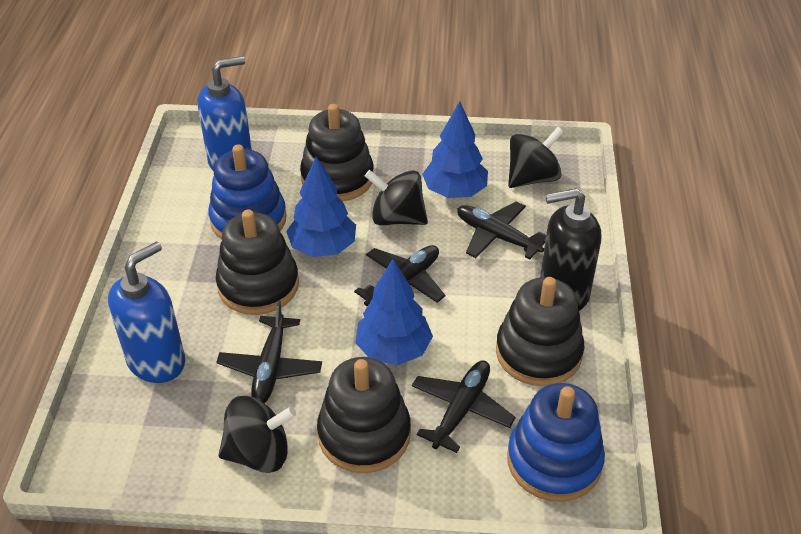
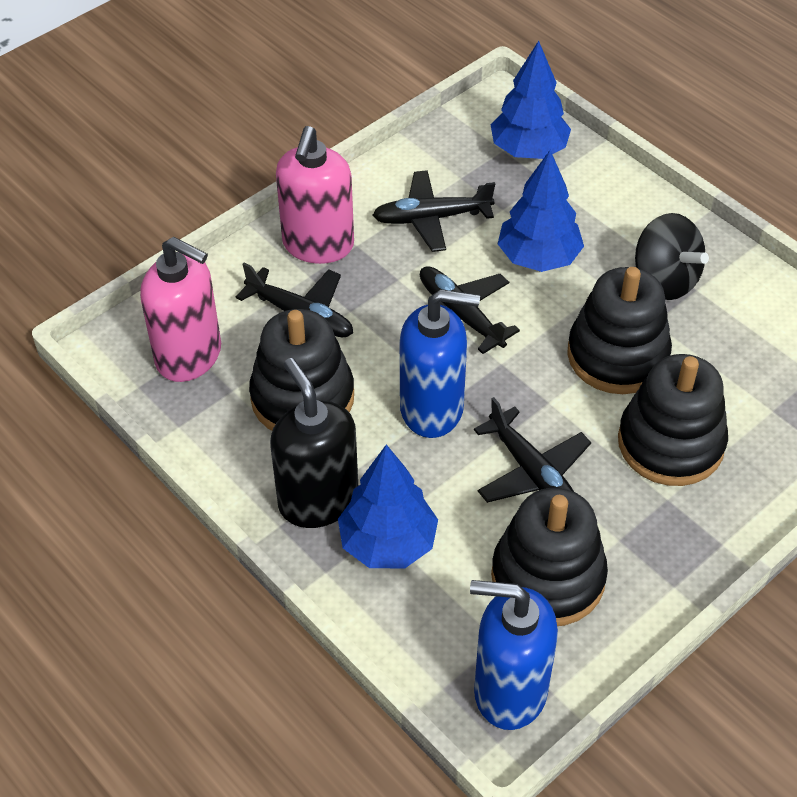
black spinning top: [219,396,296,473] [365,170,428,225] [508,127,563,188] = 3 -> [635,213,709,300] = 1
blue stacking toy: [208,144,287,240] [507,383,605,502] = 2 -> none = 0
pink soap dispenser: none = 0 -> [140,237,221,382] [276,126,354,264] = 2

